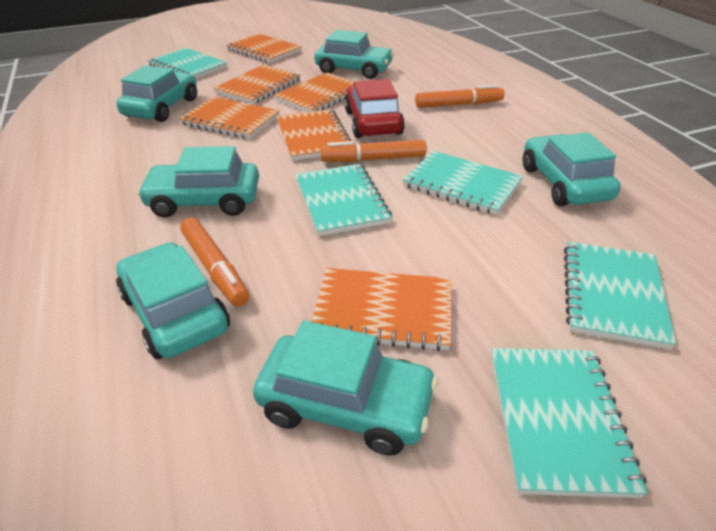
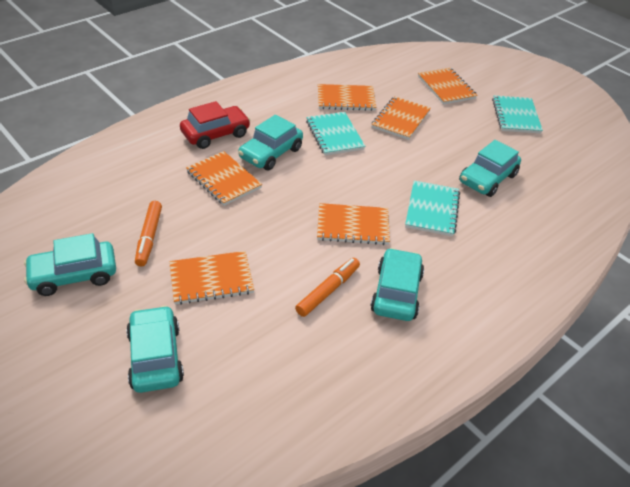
orange marker: [180,217,249,306] [320,140,427,162] [415,85,504,108] = 3 -> [135,201,162,266] [295,258,360,317] = 2
turquoise car: [116,65,197,122] [116,242,230,359] [137,146,259,218] [253,320,438,456] [314,30,394,79] [523,132,621,206] = 6 -> [24,233,116,296] [126,305,184,393] [238,115,303,170] [370,248,424,321] [459,140,521,197] = 5
turquoise notebook: [147,48,228,79] [295,164,392,236] [403,151,523,215] [491,348,648,498] [564,242,676,350] = 5 -> [306,112,365,156] [405,181,460,236] [492,95,543,134] = 3

